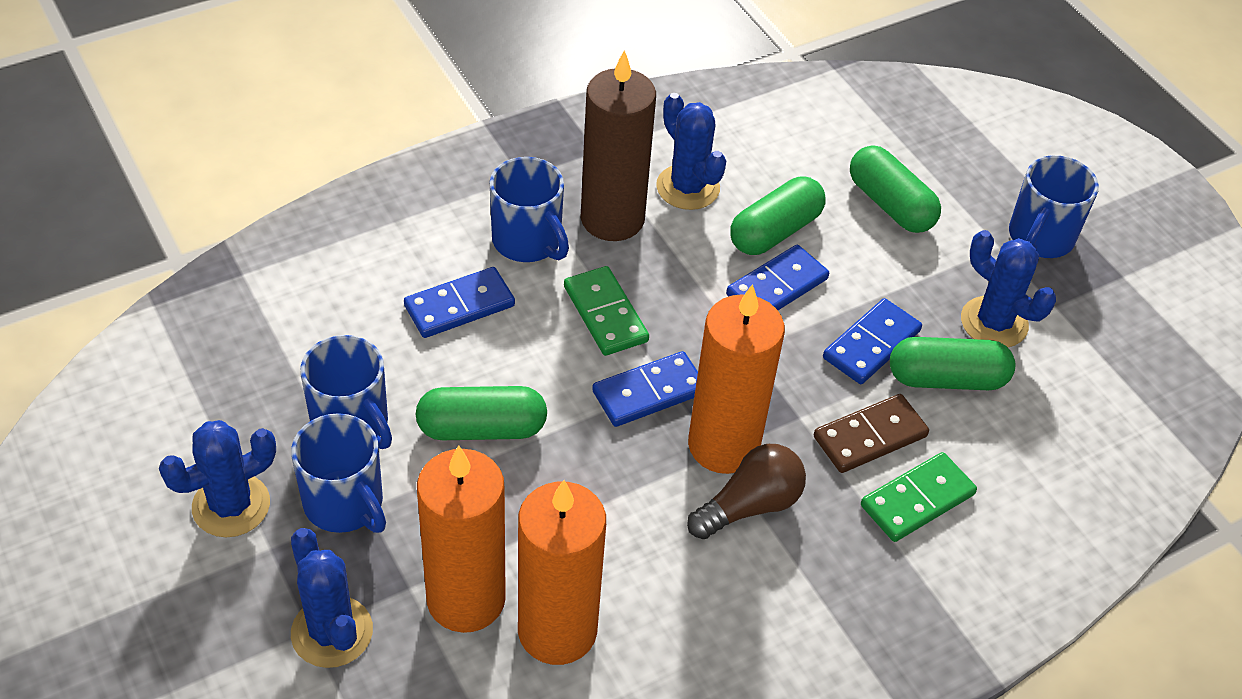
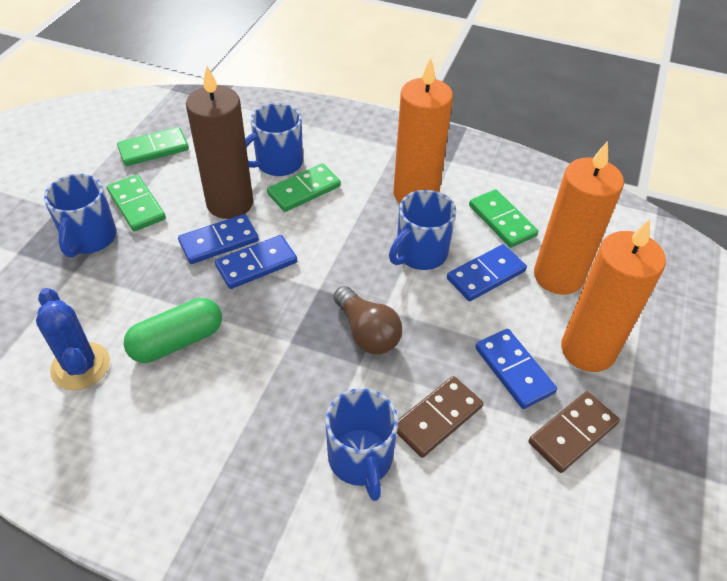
blue cactus: [159,420,276,537] [291,528,373,668] [656,93,726,210] [961,230,1056,347] = 4 -> [36,288,110,390] = 1
brown domino: [814,394,929,473] = 1 -> [397,376,483,458] [528,391,620,473] = 2
green capsule: [416,386,547,440] [730,177,826,255] [850,146,941,233] [890,337,1015,390] = 4 -> [124,298,222,363] = 1
green domino: [564,266,649,356] [861,452,977,542] = 2 -> [107,174,166,232] [117,127,189,166] [267,164,341,212] [469,189,538,248] = 4

